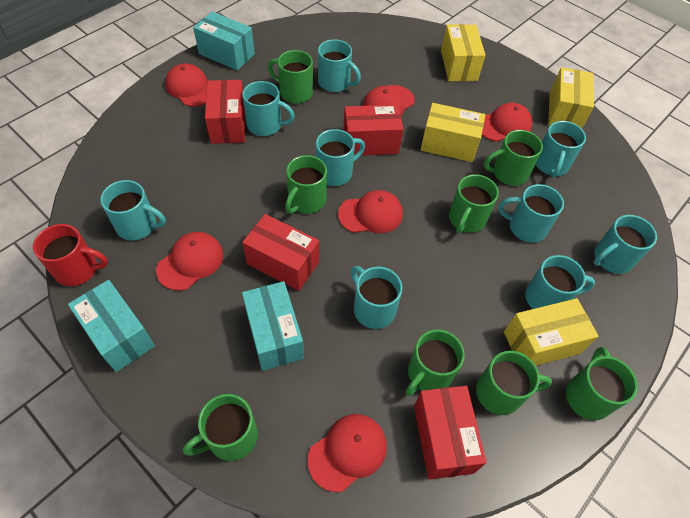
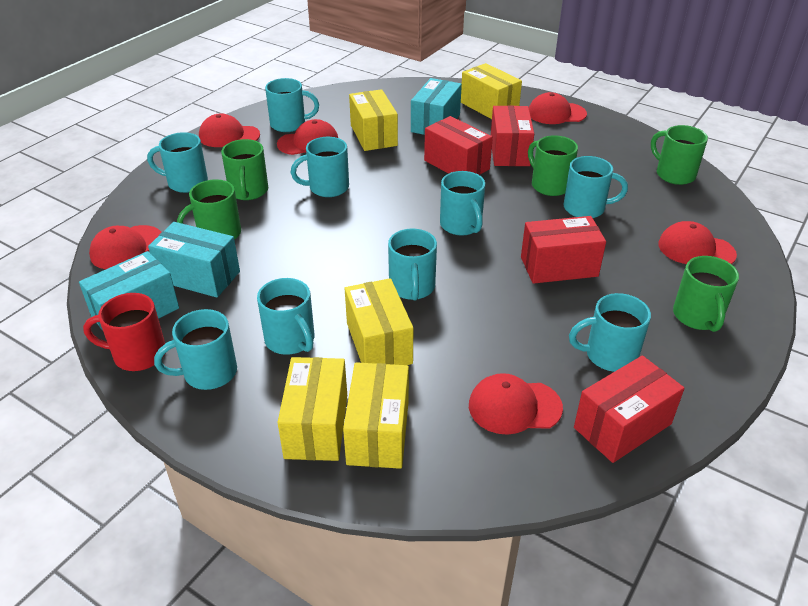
green mug: [183,394,258,461] [268,50,313,103] [285,155,327,214] [406,329,465,396] [449,174,499,234] [476,351,552,415] [484,130,543,186] [566,347,638,421] = 8 -> [177,179,241,240] [221,139,268,200] [528,135,578,196] [651,125,708,185] [673,256,739,332] = 5
yellow box: [421,103,485,162] [441,24,486,81] [504,298,598,366] [548,67,594,128] = 4 -> [277,357,347,461] [343,362,409,469] [345,278,413,365] [349,89,398,151] [461,63,522,119] = 5

